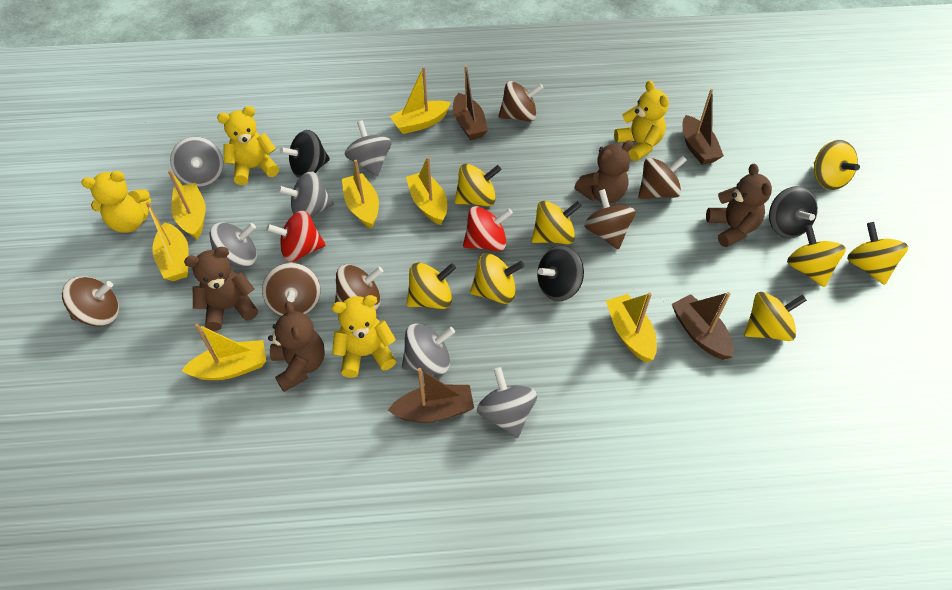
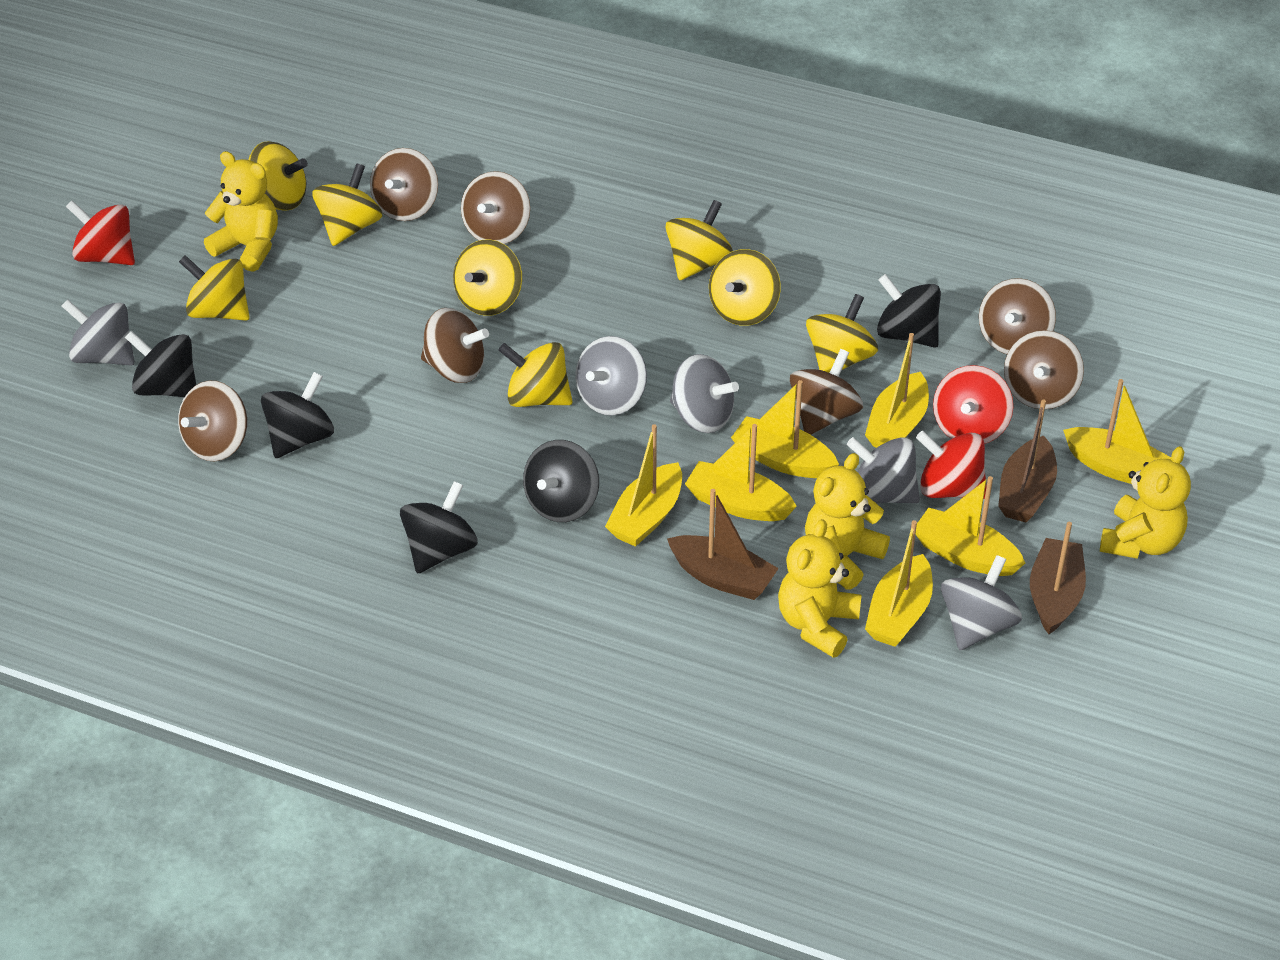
black spinning top: [280,130,330,178] [537,246,584,301] [769,186,818,238] = 3 -> [125,330,196,397] [261,372,334,458] [400,481,478,574] [523,440,599,522] [877,274,941,348] = 5
brown boat: [388,368,474,423] [453,65,488,140] [672,292,734,360] [683,89,724,165] = 4 -> [667,489,779,600] [998,399,1057,522] [1030,522,1086,634] = 3
brown spinning top: [62,276,119,326] [262,263,321,316] [335,264,384,310] [498,81,543,122] [584,189,636,249] [638,156,687,199] = 6 -> [178,381,247,461] [370,148,438,221] [421,308,489,383] [461,171,530,244] [790,349,863,435] [979,278,1056,354] [1004,330,1084,409] = 7
brown teddy bear: [184,247,258,331] [268,301,325,392] [574,140,633,204] [706,164,772,247] = 4 -> none = 0
grey spinning top: [170,136,223,187] [209,222,257,267] [278,171,334,218] [345,121,392,177] [402,323,455,375] [477,367,537,438] = 6 -> [62,299,135,366] [575,336,647,416] [670,354,739,433] [847,437,920,504] [941,555,1022,651] = 5
red spinning top: [266,210,326,262] [463,206,513,251] = 2 -> [66,200,135,265] [916,431,987,499] [933,365,1013,444] = 3

